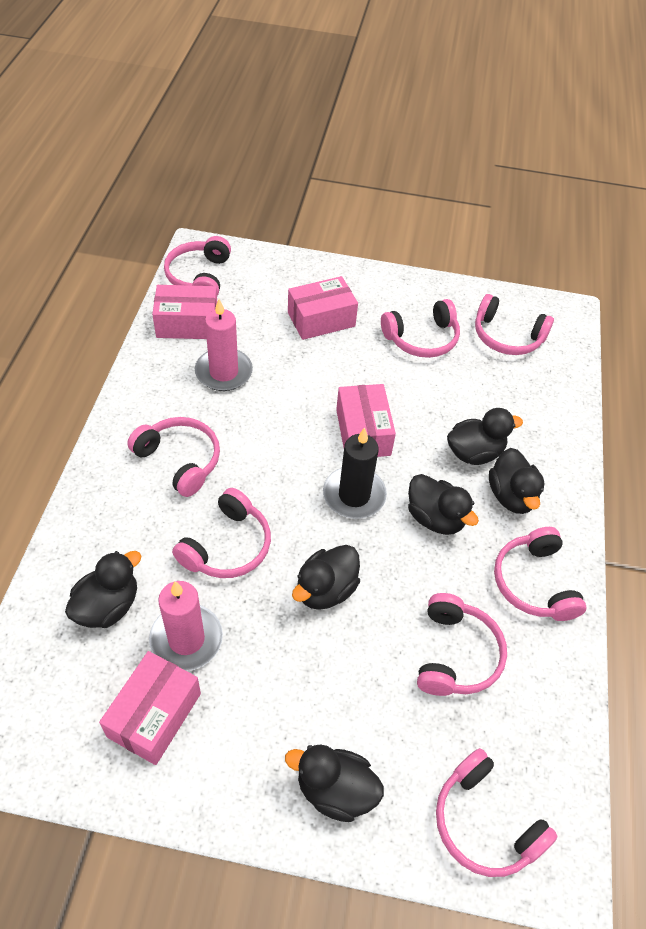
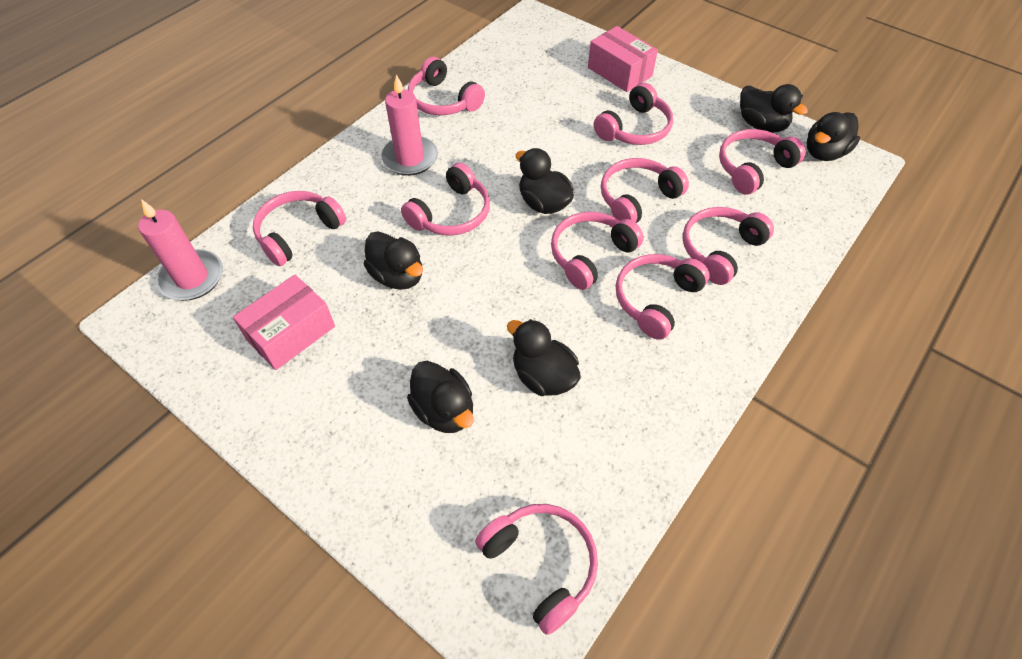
black candle: [323,427,387,519] = 1 -> none = 0
pink box: [99,651,201,765] [152,285,217,339] [288,276,358,340] [336,384,396,457] = 4 -> [233,275,335,370] [588,26,658,92] = 2
pink headphones: [127,417,220,497] [164,236,231,296] [172,488,271,578] [381,299,460,358] [417,593,507,696] [436,748,558,877] [475,294,554,355] [494,527,586,621] = 8 -> [253,191,346,266] [401,162,490,236] [408,57,485,116] [475,504,598,635] [551,212,644,290] [594,83,673,145] [601,158,689,223] [616,254,710,340] [683,207,774,285] [719,129,806,194] = 10

